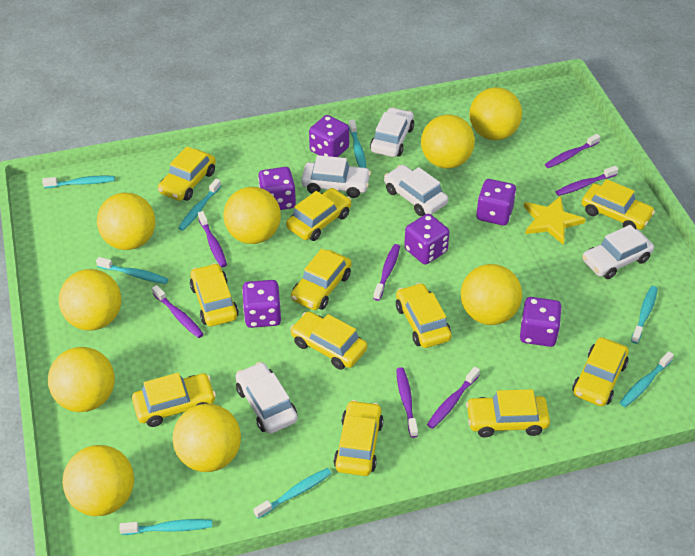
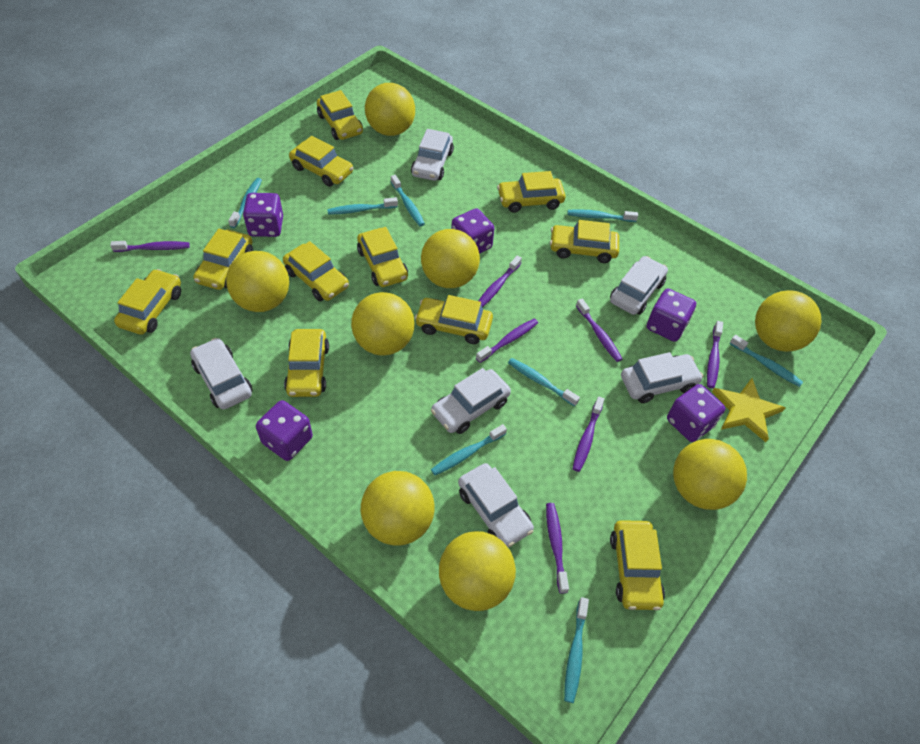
purple dice: [242,280,281,328] [258,167,296,210] [309,115,349,157] [404,214,450,265] [476,179,516,225] [520,297,562,347] = 6 -> [243,193,283,237] [256,400,313,461] [451,208,494,254] [647,289,696,342] [667,384,725,442] = 5
white car: [235,362,298,434] [301,155,371,198] [370,107,414,157] [384,165,448,216] [582,225,654,279] = 5 -> [190,338,252,410] [411,129,454,181] [431,368,511,434] [458,463,534,547] [610,256,668,315] [621,352,703,403] = 6
yellow ball: [48,347,115,412] [59,269,121,330] [62,445,134,516] [97,193,156,250] [173,404,241,472] [223,187,281,244] [421,114,475,169] [461,264,522,325] [469,87,522,140] = 9 -> [226,251,289,312] [351,292,415,356] [361,471,435,546] [365,83,415,136] [421,229,480,288] [439,531,516,611] [673,439,747,510] [755,290,822,352] = 8

